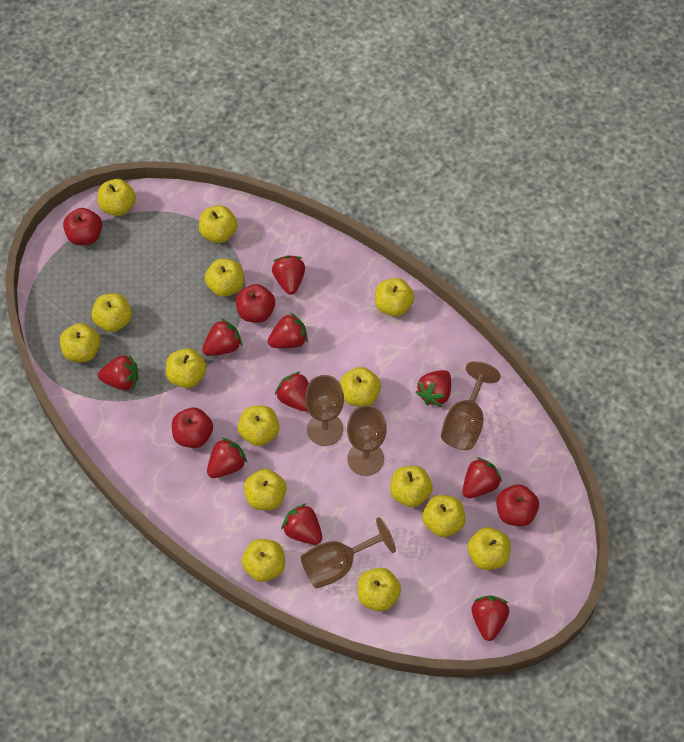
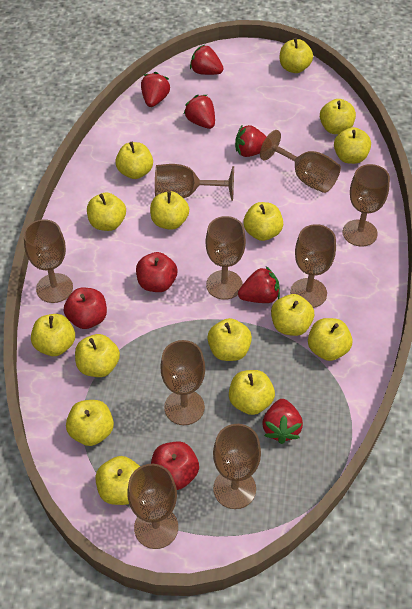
brown goblet: [300,517,396,589] [305,375,344,446] [347,405,387,476] [441,361,501,450] = 4 -> [24,219,73,303] [127,464,178,549] [155,164,234,201] [160,340,205,425] [206,216,246,300] [213,424,261,509] [260,130,341,193] [290,224,336,308] [343,164,390,247] = 9
red apple: [63,208,102,245] [172,408,213,448] [236,284,275,323] [496,484,539,526] = 4 -> [64,288,107,329] [136,252,178,292] [151,442,199,490] = 3
red strawberry: [98,355,139,390] [202,319,242,356] [207,438,247,478] [268,312,308,348] [272,255,305,295] [275,372,308,412] [281,503,322,545] [416,370,451,407] [463,457,502,498] [472,595,509,641] = 10 -> [141,72,170,107] [184,95,215,129] [190,45,224,75] [235,125,267,157] [238,266,280,303] [262,399,303,444] = 6

